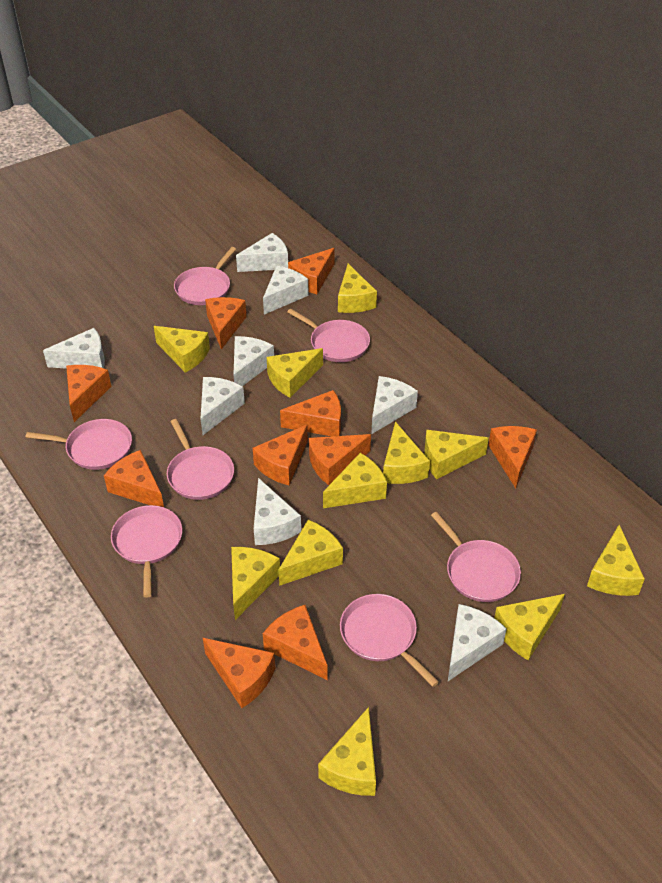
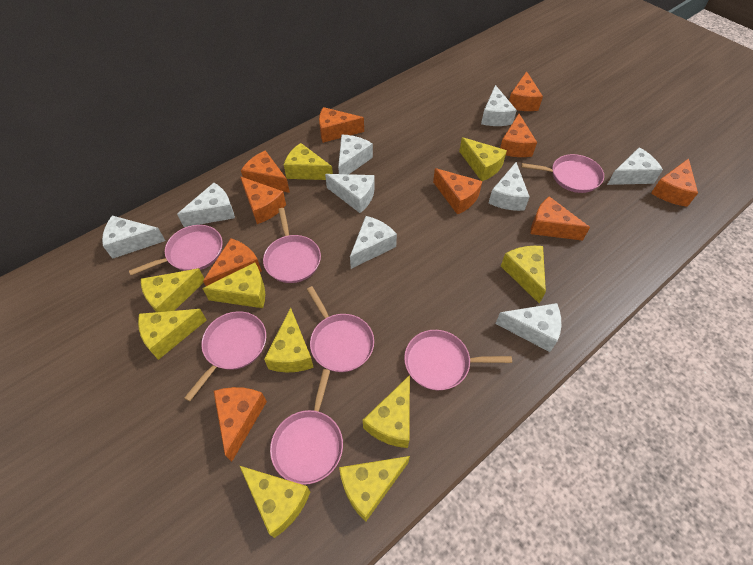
white cheese: [43,328,105,369] [200,377,245,435] [233,336,274,386] [236,233,288,272] [254,478,301,545] [263,266,309,315] [372,376,418,434] [448,604,507,681] = 8 -> [102,216,166,259] [177,183,235,227] [325,174,375,213] [338,135,373,174] [350,216,397,269] [481,85,517,126] [489,162,529,211] [495,303,561,352] [607,147,663,185] = 9
yellow cheese: [154,326,210,373] [231,547,280,620] [266,348,323,398] [278,520,343,586] [318,707,376,796] [323,453,387,508] [338,264,377,313] [383,422,430,484] [424,430,489,479] [494,594,565,661] [587,525,645,596] = 11 -> [138,309,207,360] [141,268,205,312] [202,263,265,308] [240,466,310,538] [264,308,314,372] [284,143,333,180] [339,456,410,522] [363,375,410,448] [459,137,507,181] [501,246,546,304] = 10

